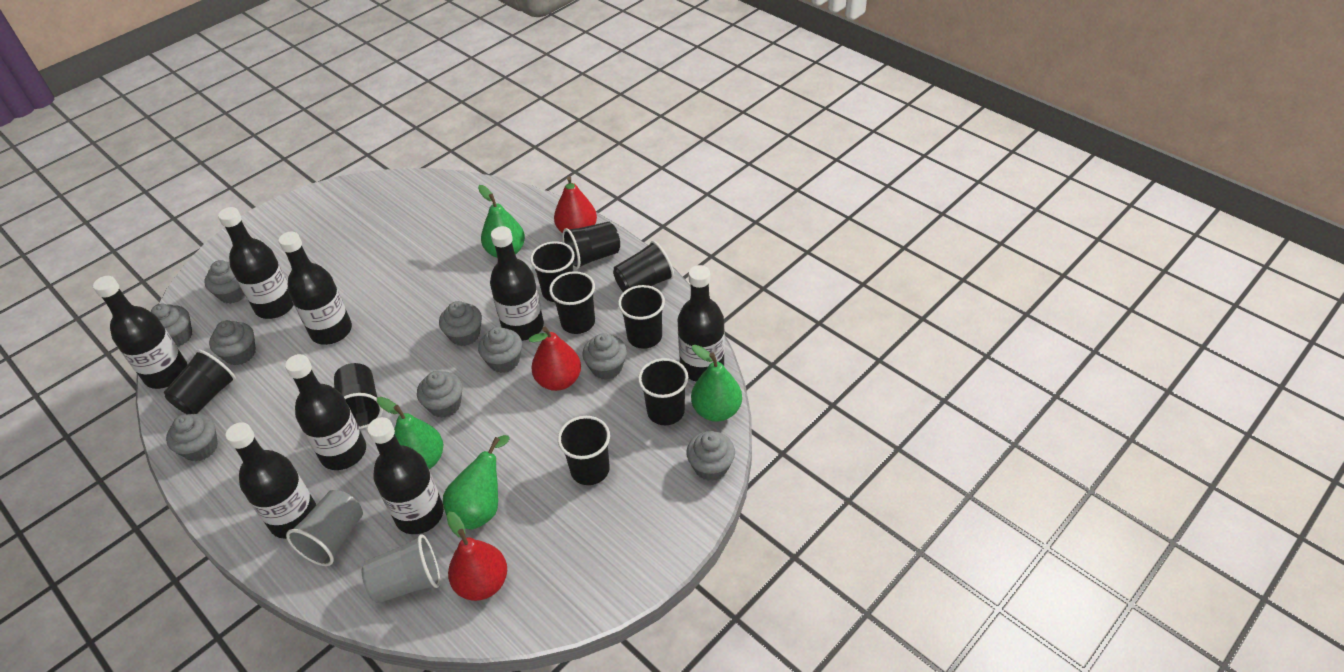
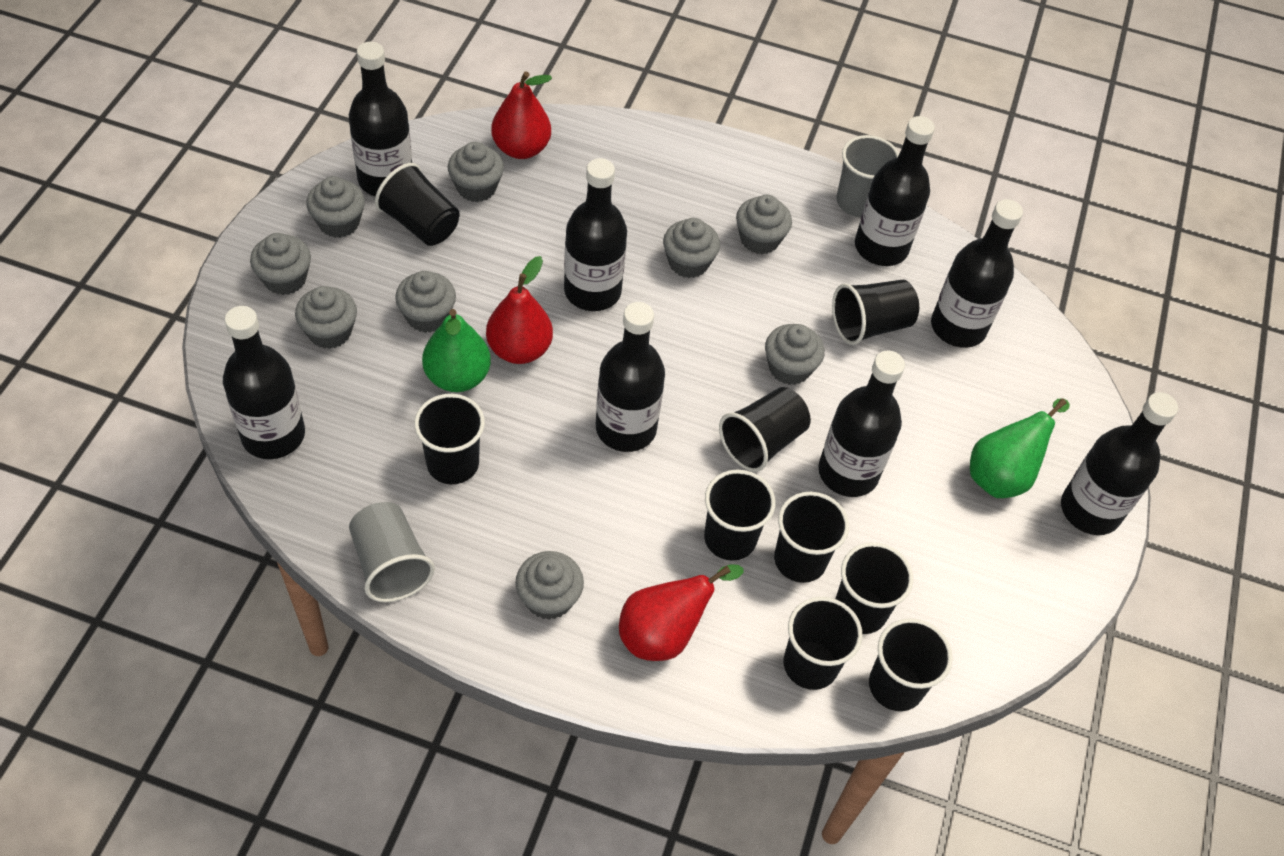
green pear: [377,397,443,469] [443,435,510,529] [478,185,525,258] [691,345,742,422] = 4 -> [422,309,491,392] [970,398,1070,498] = 2

